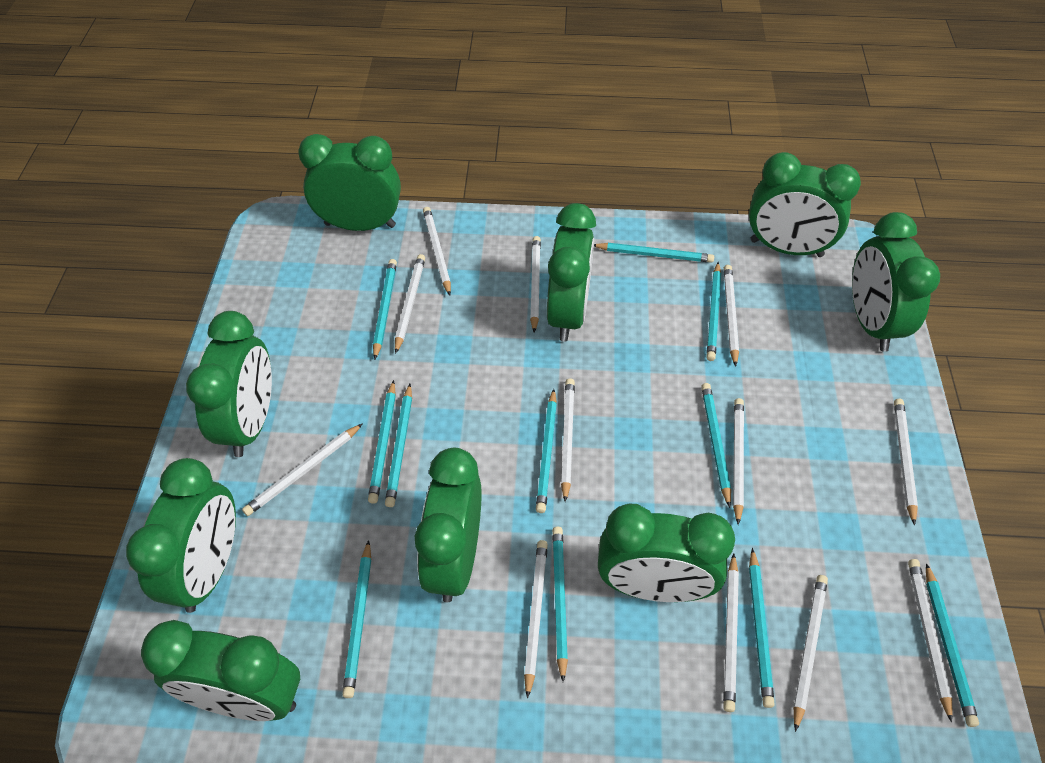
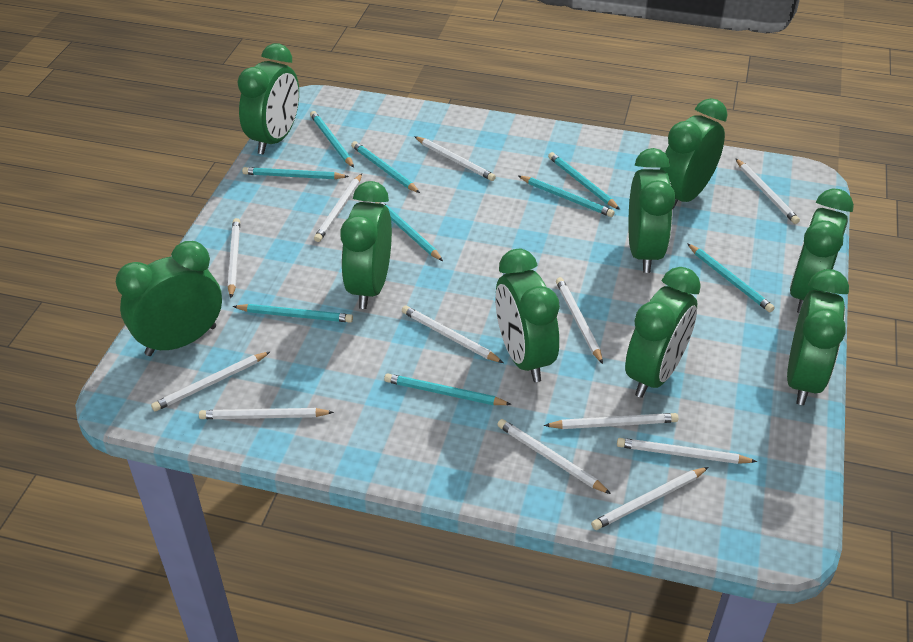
turquoise pencil: [342,540,371,698] [368,380,396,504] [373,259,397,360] [385,384,412,507] [536,389,557,513] [552,527,568,682] [594,243,714,263] [701,383,731,508] [706,262,721,361] [749,548,775,708] [926,563,979,727] = 11 -> [232,304,353,323] [242,167,349,179] [310,111,354,168] [351,141,420,193] [375,202,443,261] [384,373,512,405] [518,176,615,217] [548,152,620,210] [687,243,775,312] = 9

